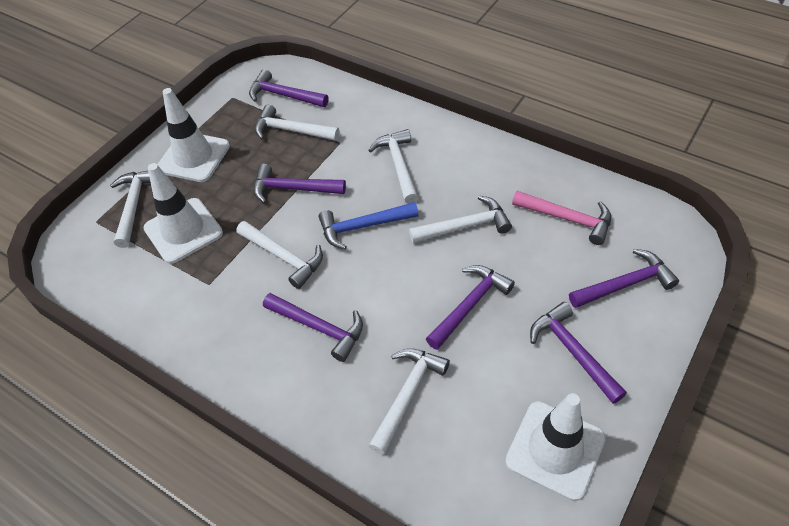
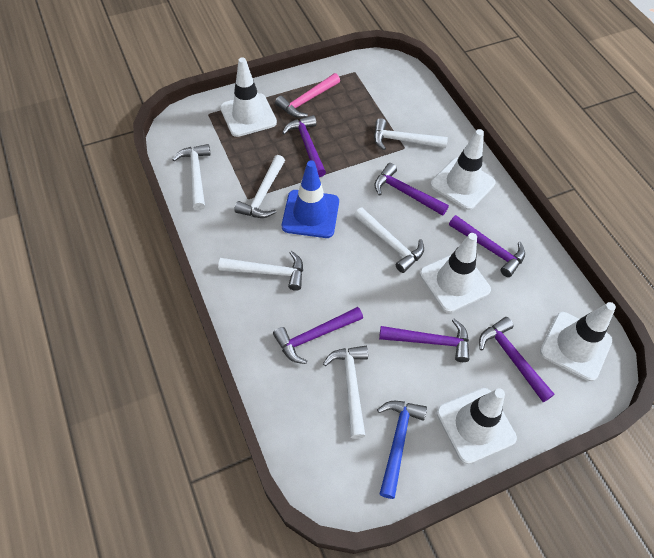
blue traffic cone: none = 0 -> [282,160,339,238] = 1
white traffic cone: [144,163,223,264] [157,88,230,182] [505,393,606,501] = 3 -> [220,57,277,137] [420,233,491,313] [430,129,495,210] [436,388,517,464] [540,302,616,381] = 5

